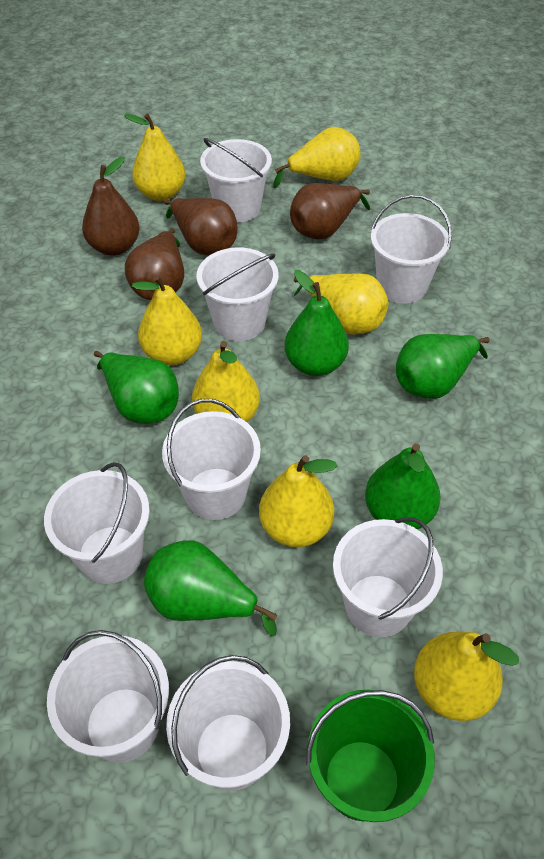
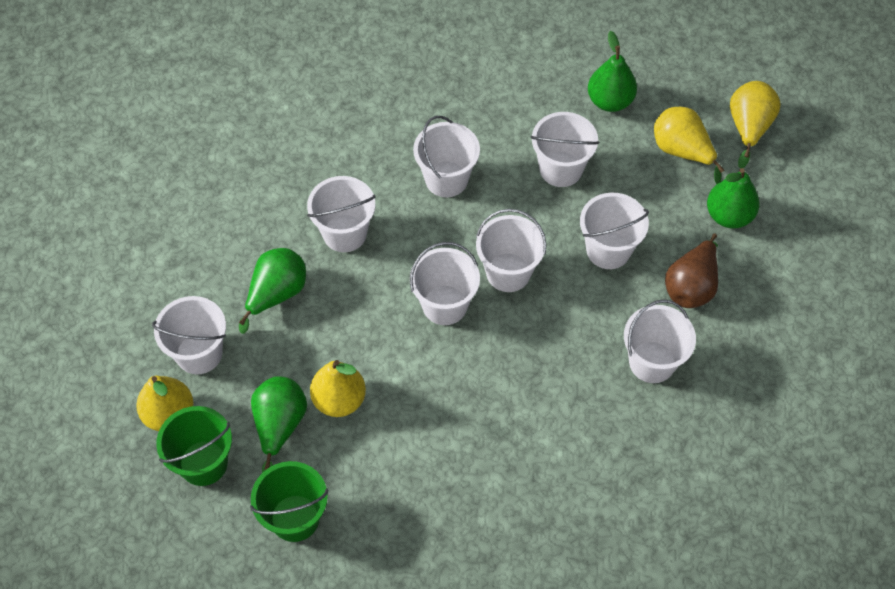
brown pear: [82,157,140,256] [125,228,184,300] [164,198,238,255] [290,183,370,239] = 4 -> [665,234,718,308] = 1
green bucket: [306,690,435,822] = 1 -> [156,406,232,486] [250,461,328,542] = 2
green pear: [94,351,179,424] [144,540,277,637] [284,270,349,376] [365,443,441,530] [396,334,490,399] = 5 -> [239,248,306,334] [251,376,307,473] [588,31,637,112] [707,168,759,228] = 4
yellow pear: [124,114,186,201] [132,275,202,366] [192,341,260,422] [259,455,337,547] [273,127,360,188] [294,273,389,335] [414,632,519,721] = 7 -> [136,376,193,431] [310,360,366,417] [654,107,724,184] [730,81,781,169] = 4

